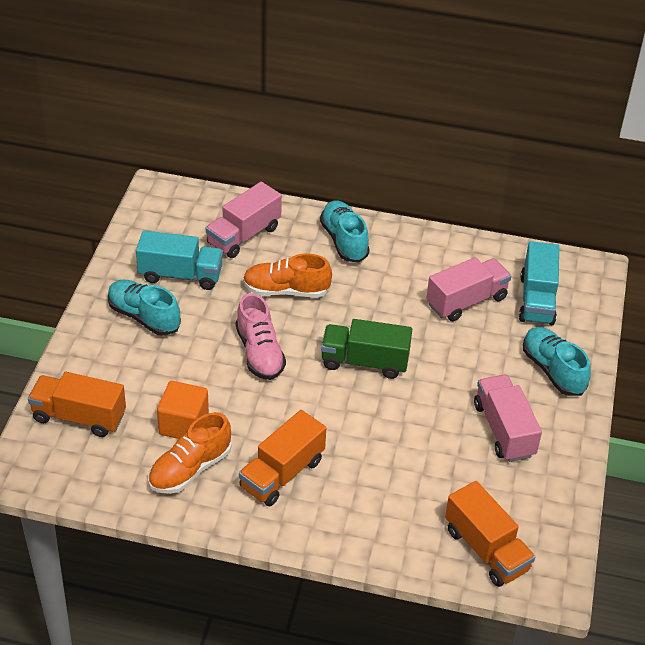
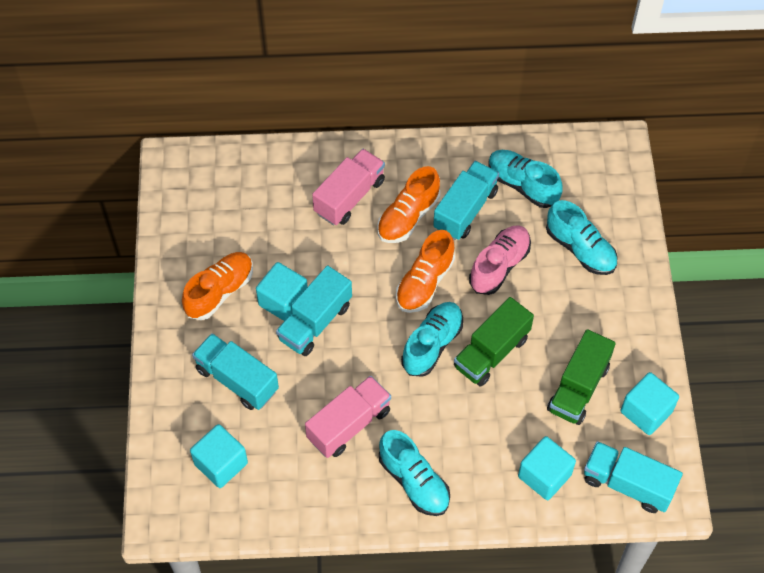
green truck: [321,319,412,379] = 1 -> [454,297,534,387] [547,329,616,425] = 2
orange cube: [157,381,209,439] = 1 -> none = 0
orange shoe: [148,412,232,494] [243,254,332,298] = 2 -> [182,252,253,320] [377,166,440,243] [396,230,455,313] = 3
orange truck: [28,372,126,437] [239,410,326,506] [445,481,535,587] = 3 -> none = 0
pink truck: [206,182,282,258] [426,257,511,321] [474,375,542,462] = 3 -> [305,376,391,458] [312,149,385,225] = 2
turquoise cube: none = 0 -> [190,424,248,488] [256,262,308,321] [518,436,576,500] [621,372,679,435] = 4
turquoise shoe: [108,279,181,336] [320,200,370,262] [523,327,591,396] = 3 -> [379,430,450,516] [401,302,463,377] [488,150,563,208] [546,200,618,275] = 4
turquoise truck: [136,230,223,290] [519,241,559,325] = 2 -> [192,333,279,410] [276,266,352,356] [433,161,499,240] [584,441,683,513] = 4

